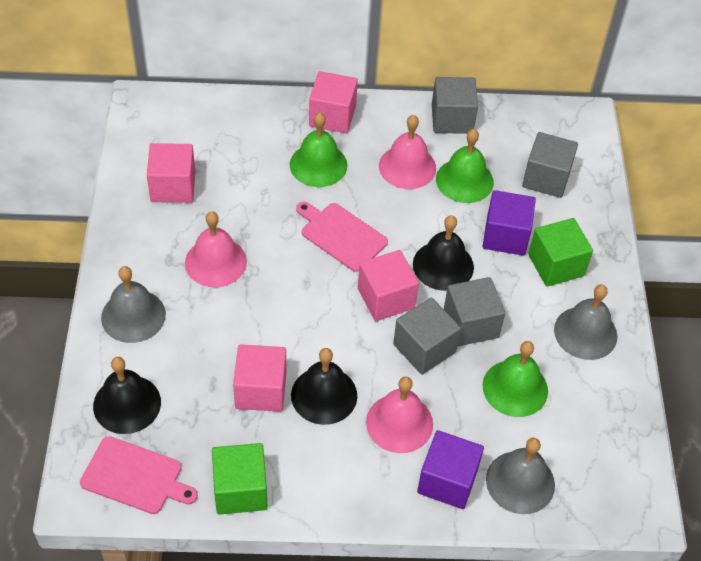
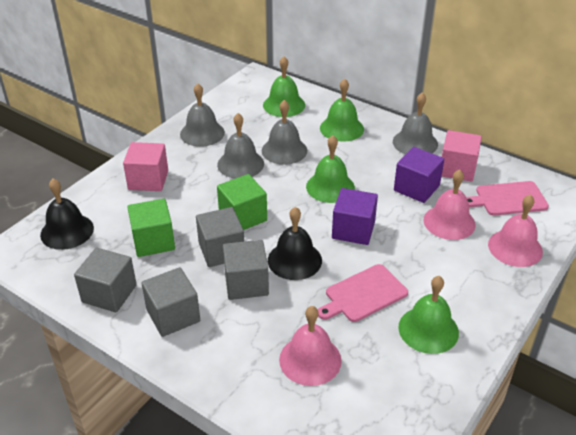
black bell: [93,357,161,434] [291,348,357,425] [413,215,474,291] = 3 -> [40,178,94,250] [268,207,322,280] = 2
green bell: [290,113,347,187] [436,129,494,203] [483,341,548,417] = 3 -> [263,56,305,117] [306,135,355,203] [320,79,364,142] [398,276,459,354] = 4
grey bell: [101,266,166,343] [486,438,555,514] [554,284,617,360] = 3 -> [180,83,225,147] [217,113,264,179] [262,100,307,165] [393,92,438,154] = 4
pink cube: [147,143,195,203] [233,344,286,412] [309,71,358,133] [358,250,419,321] = 4 -> [123,142,168,191] [442,130,482,182] = 2

